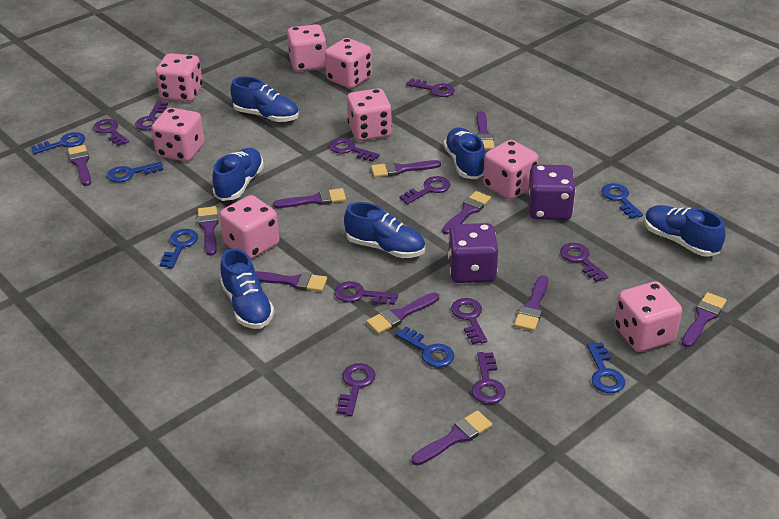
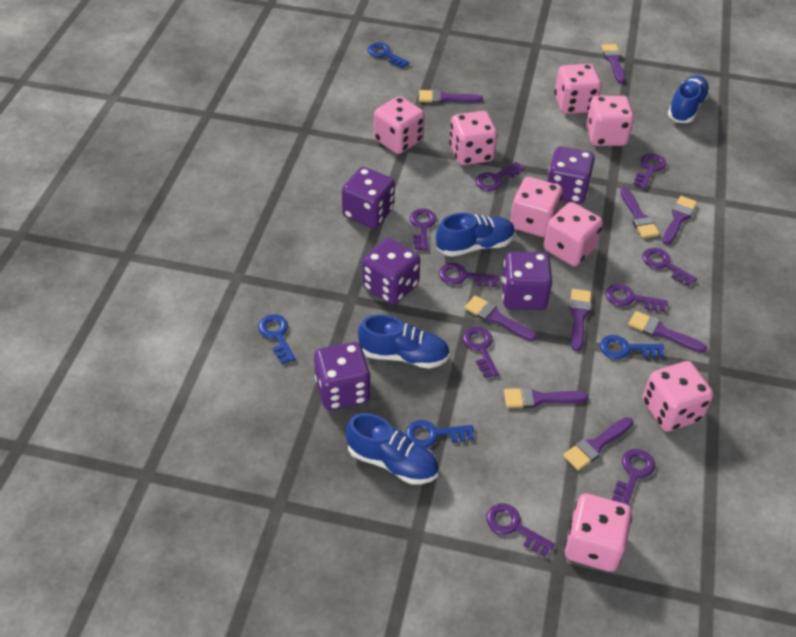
blue key: [31,132,85,154] [107,162,163,183] [160,229,198,269] [395,327,454,368] [587,342,625,393] [601,183,643,219] = 6 -> [258,314,296,364] [367,43,409,68] [406,420,474,447] [600,335,664,359] = 4
blue shoe: [212,148,264,201] [220,248,274,329] [230,76,299,122] [344,202,425,258] [444,128,486,179] [644,205,725,257] = 6 -> [346,413,439,485] [358,314,450,369] [436,213,515,257] [668,75,710,123] = 4
purple brush: [68,145,91,186] [198,206,219,256] [255,271,327,292] [273,188,346,208] [366,292,439,334] [371,160,441,177] [412,410,492,465] [442,191,491,235] [475,111,494,150] [514,275,548,331] [682,292,727,347] = 11 -> [419,89,483,103] [464,295,537,341] [504,387,588,408] [563,417,633,471] [569,289,591,351] [601,44,625,83] [620,187,660,238] [628,311,707,353] [662,196,697,245] = 9
purple dice: [448,223,498,283] [528,165,576,220] = 2 -> [314,342,371,410] [342,167,395,228] [362,238,420,305] [501,251,552,310] [547,146,595,204] = 5
purple key: [93,119,129,146] [135,101,168,131] [330,138,380,162] [334,281,398,305] [337,363,375,416] [399,176,450,204] [406,78,455,97] [451,298,487,344] [472,352,506,404] [560,243,608,282] = 10 -> [410,209,437,251] [439,263,499,287] [463,327,499,378] [476,162,524,191] [486,503,555,557] [606,284,668,312] [612,449,655,505] [633,153,667,189] [642,248,697,287] = 9

